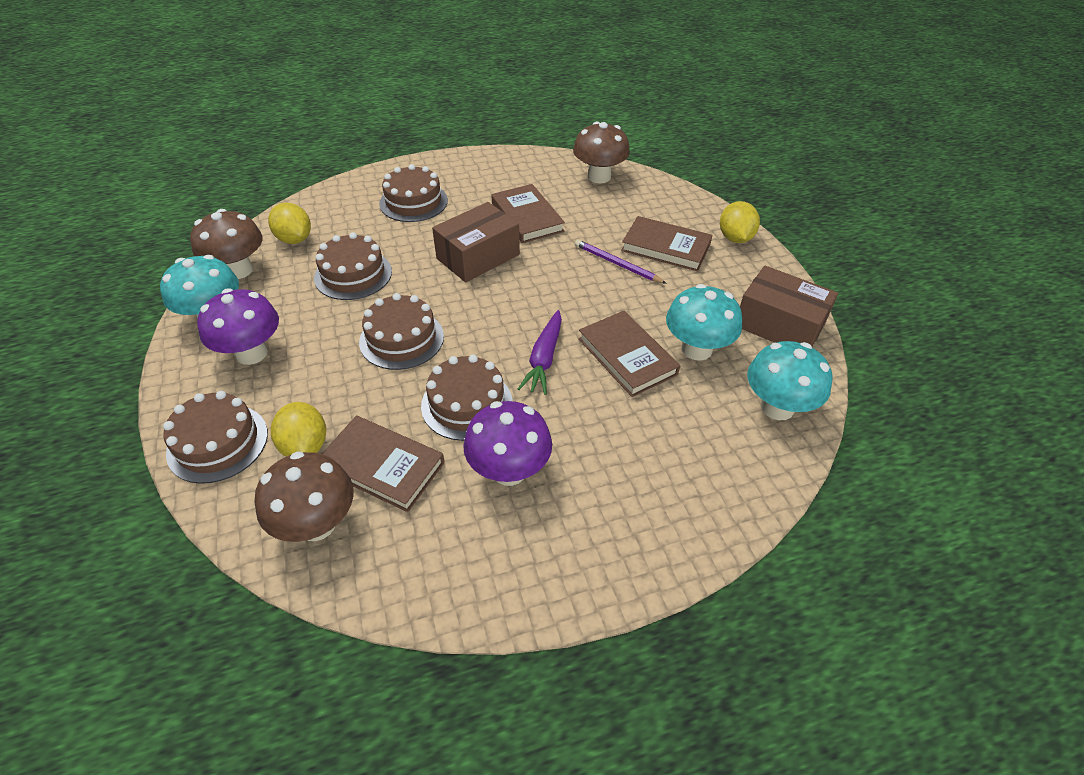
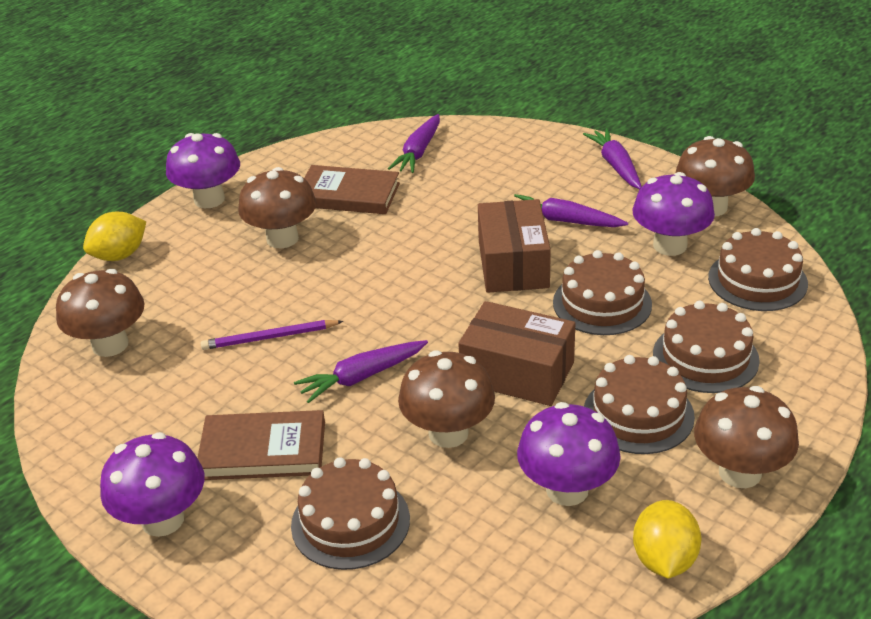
brown book: [322,416,445,512] [491,184,565,243] [578,311,680,397] [621,216,713,271] = 4 -> [197,410,325,480] [304,165,400,214] = 2
brown mushroom: [190,209,263,279] [255,452,354,542] [573,122,630,183] = 3 -> [56,269,145,357] [238,167,316,248] [398,350,495,448] [676,136,755,217] [694,386,799,488] = 5
purple carrot: [518,310,562,395] = 1 -> [294,340,428,403] [388,114,440,173] [514,194,628,227] [583,128,642,189] = 4
purple mushroom: [197,289,279,365] [463,401,552,486] = 2 -> [100,432,205,537] [166,133,240,208] [517,402,620,506] [632,172,715,256] = 4
turquoise mushroom: [160,255,239,319] [666,284,742,361] [747,341,832,420] = 3 -> none = 0
yellow lemon: [268,203,311,244] [271,402,326,457] [720,201,760,243] = 3 -> [83,212,146,261] [633,500,702,579] = 2

